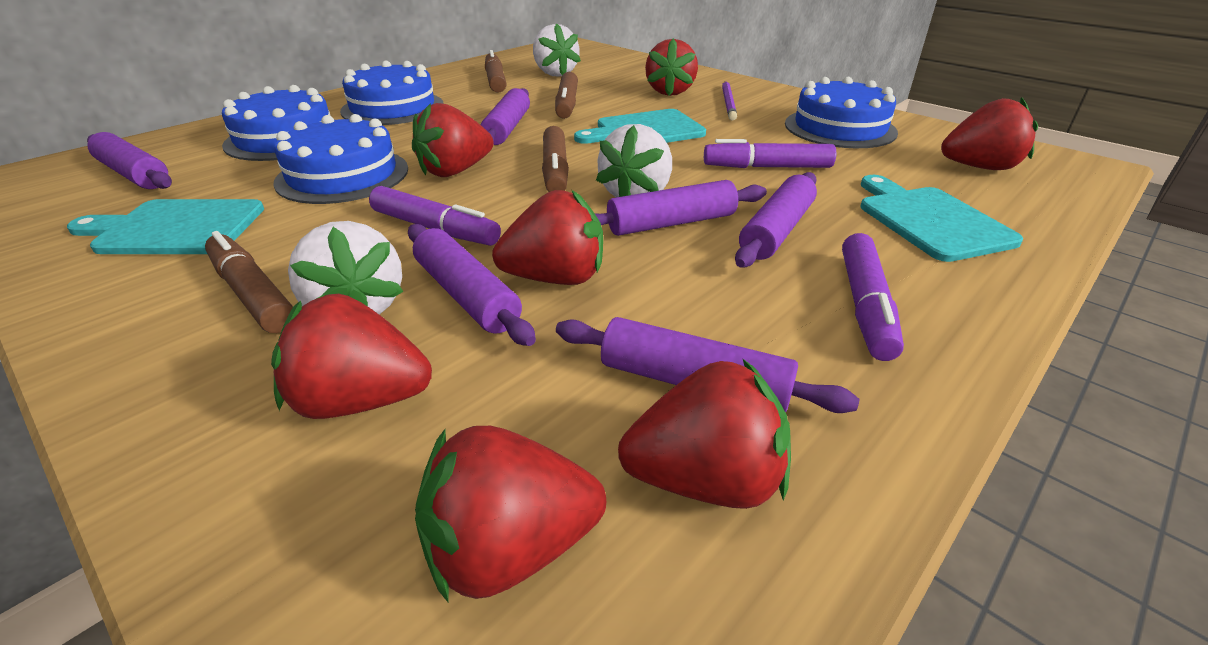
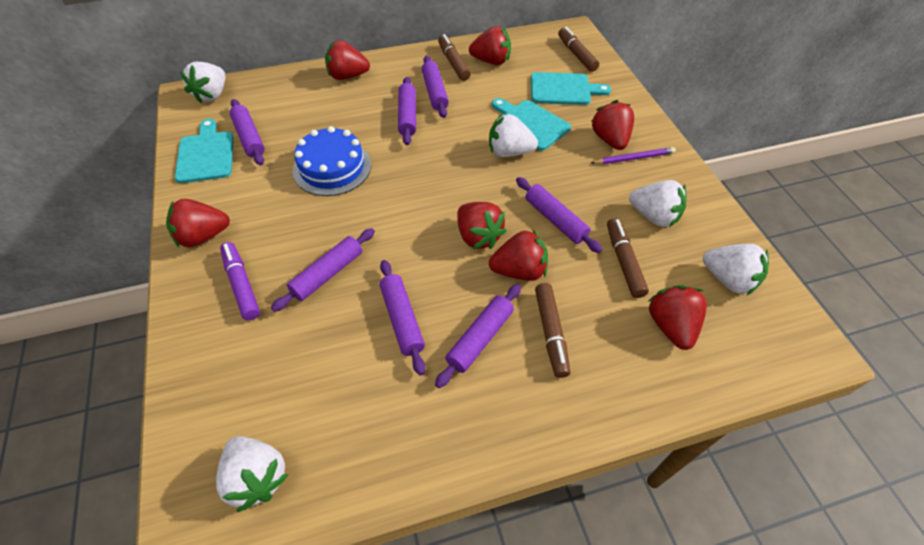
blue cake: [222,85,331,161] [273,114,408,204] [340,60,443,125] [785,77,898,148] = 4 -> [292,126,371,196] = 1
purple marker: [369,186,501,246] [704,139,836,168] [842,233,904,361] = 3 -> [220,242,260,320] = 1
purple rolling pin: [87,132,172,189] [408,224,536,346] [480,88,530,145] [556,317,859,413] [595,180,767,236] [735,172,817,267] = 6 -> [230,99,265,166] [271,228,375,312] [380,260,425,376] [398,77,416,145] [422,56,449,118] [435,284,521,388] [516,177,602,253] = 7
white strawberry: [288,221,404,315] [533,23,581,76] [596,124,672,197] = 3 -> [180,62,225,104] [216,436,289,512] [489,114,538,157] [629,180,687,227] [703,244,769,295] = 5

